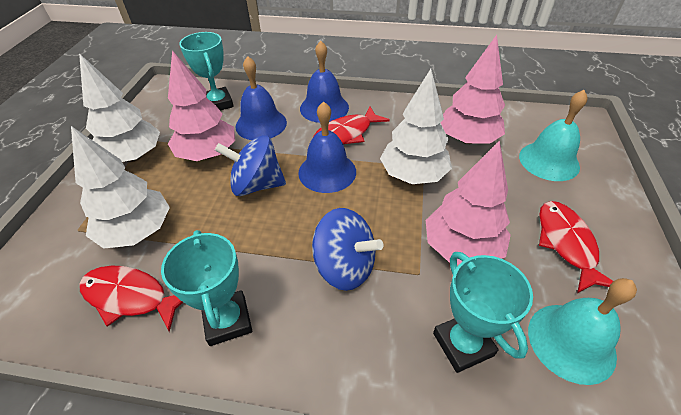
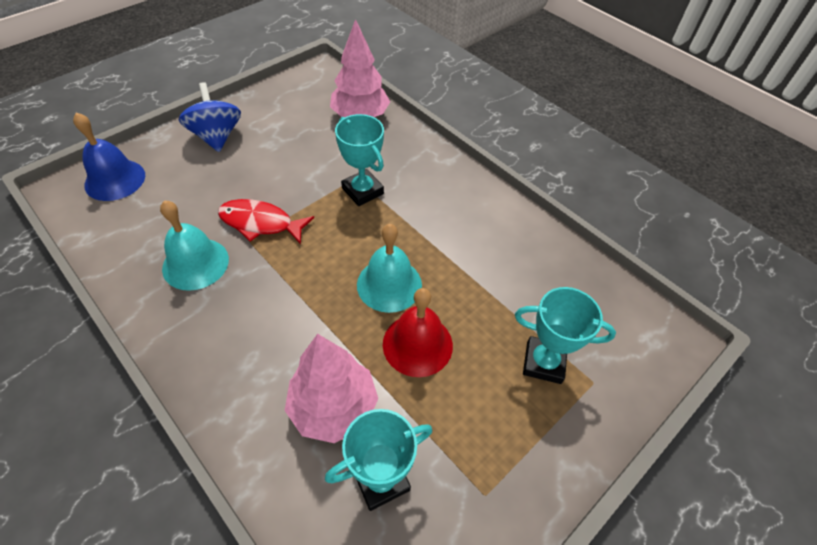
blue bell: [235,56,287,140] [298,101,356,193] [300,41,349,123] = 3 -> [73,113,145,201] = 1
blue spinning top: [215,135,286,196] [312,208,384,291] = 2 -> [179,82,241,152] = 1
pink tree: [168,50,235,161] [426,140,511,265] [440,35,505,144] = 3 -> [285,334,378,443] [330,19,390,117] = 2
red bell: none = 0 -> [383,288,453,377] = 1
red fish: [79,265,183,332] [313,107,390,144] [539,201,613,293] = 3 -> [218,199,314,244] = 1
white tree: [71,126,170,249] [79,53,160,162] [380,69,452,184] = 3 -> none = 0

